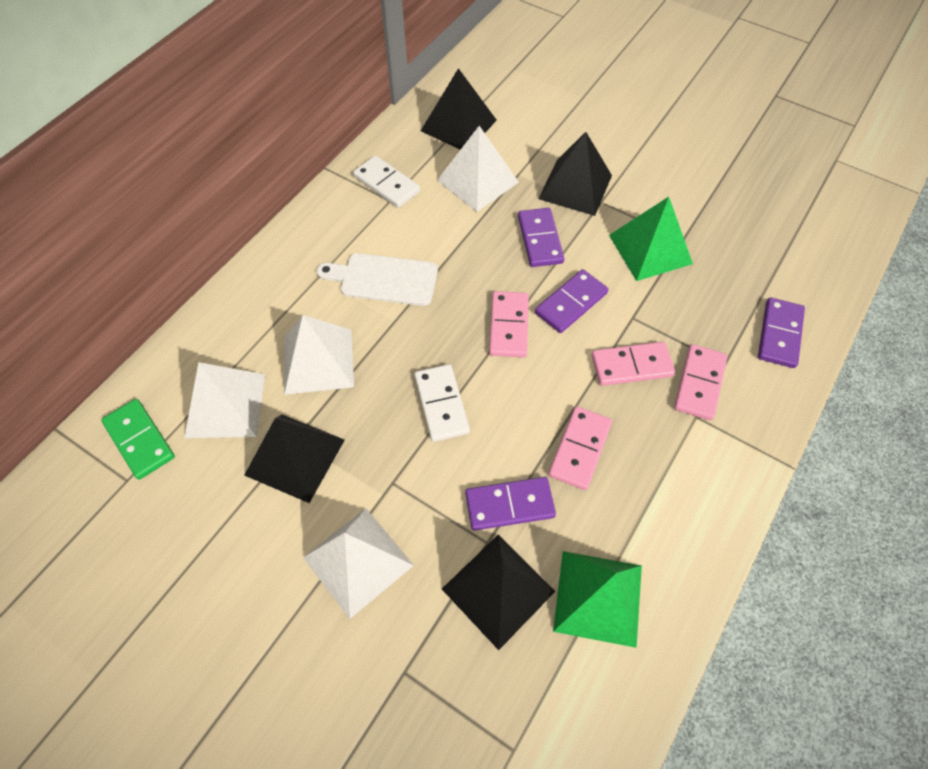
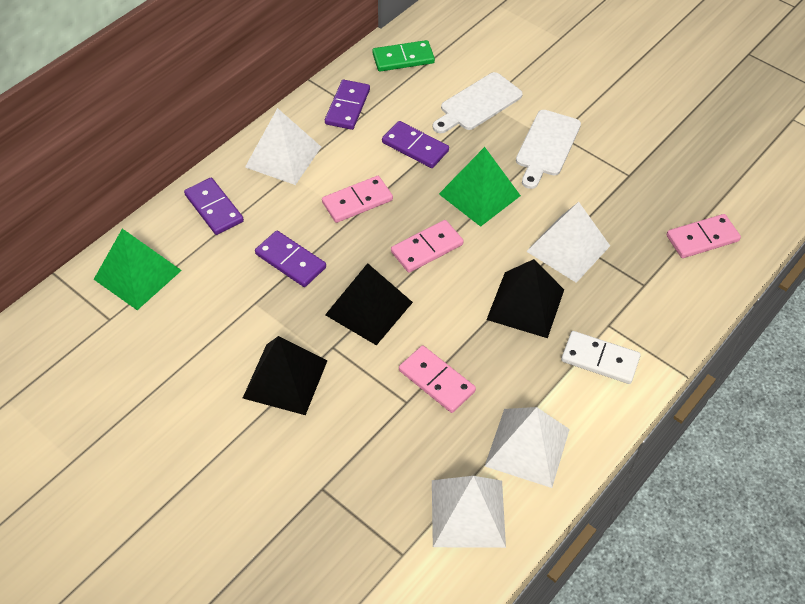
black pyramid: [244,415,345,503] [421,68,497,150] [442,535,555,650] [539,132,612,216] = 4 -> [243,336,328,415] [325,263,413,345] [486,259,564,338] = 3
white cutting board: [317,253,438,306] = 1 -> [433,72,523,133] [516,110,581,189] = 2
white domino: [353,155,420,208] [414,364,470,442] = 2 -> [561,331,641,384] = 1

